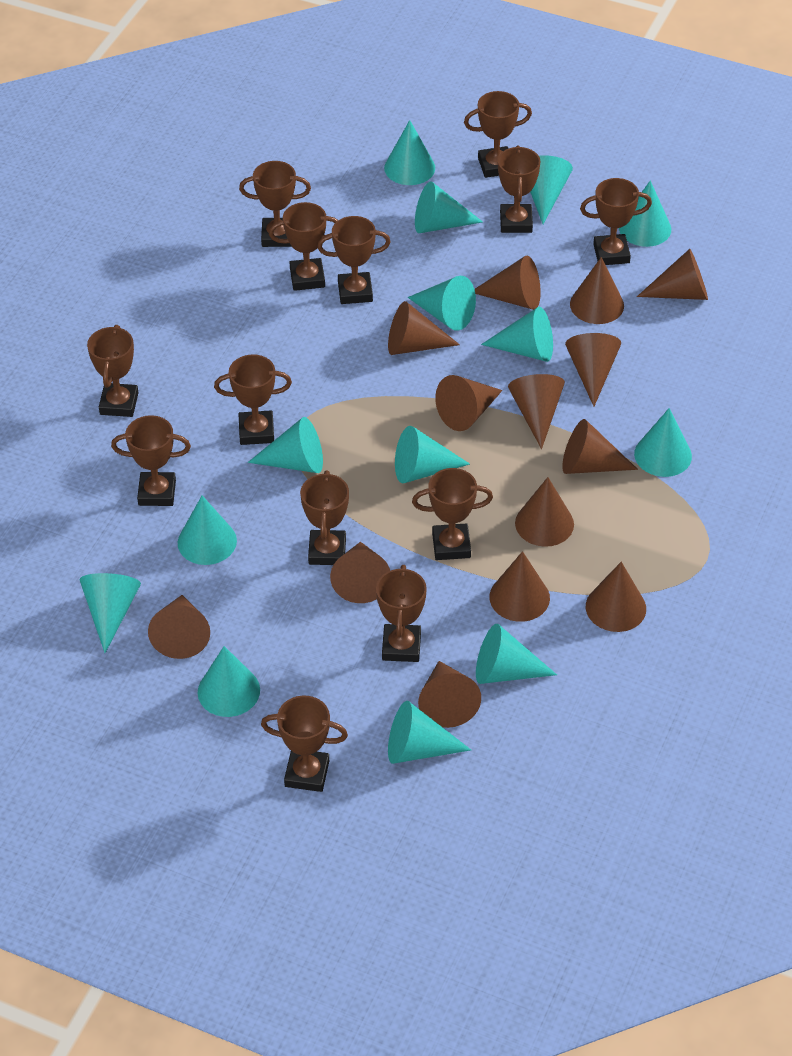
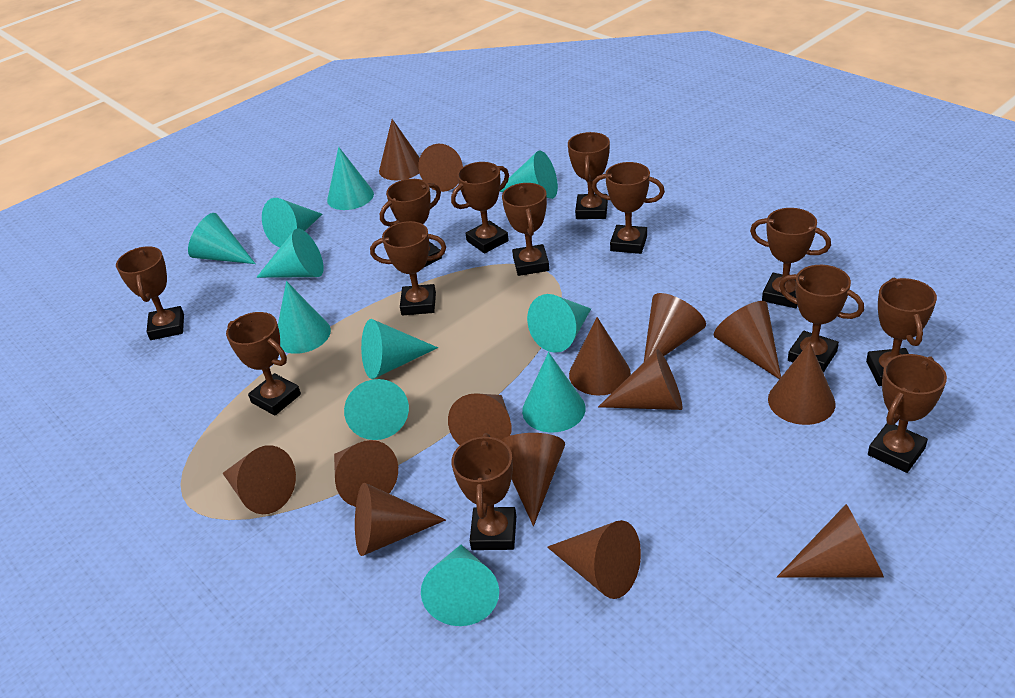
turquoise cone: [80,573,141,653] [178,495,237,565] [198,646,260,717] [248,417,323,473] [384,120,435,185] [388,701,471,764] [395,426,470,483] [408,276,476,331] [415,181,483,233] [476,624,557,684] [481,307,553,362] [530,155,573,224] [619,180,671,247] [634,408,692,477] = 14 -> [188,213,256,264] [256,228,324,278] [262,198,322,247] [278,281,331,354] [327,147,374,210] [344,379,409,440] [361,319,438,379] [421,545,499,626] [500,151,558,199] [522,352,586,432] [527,294,591,353] = 11

